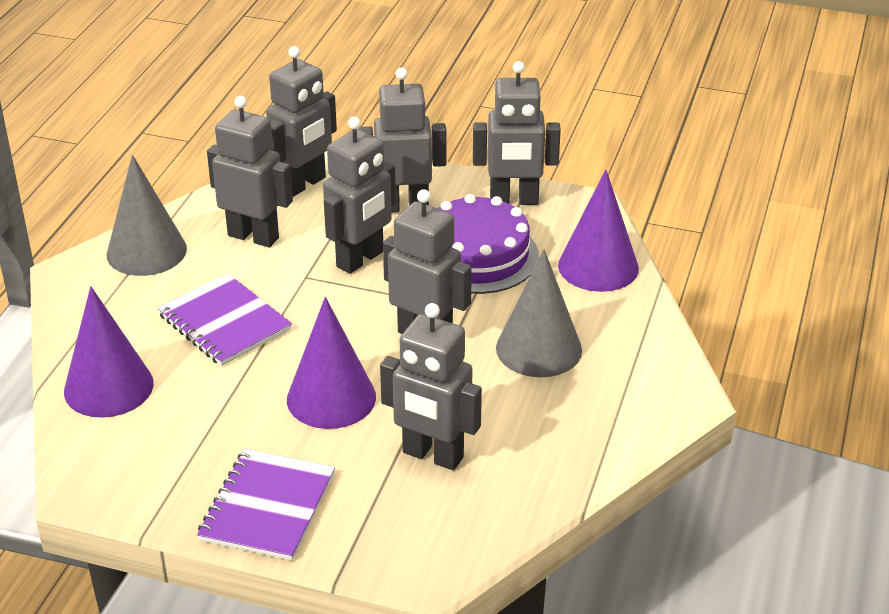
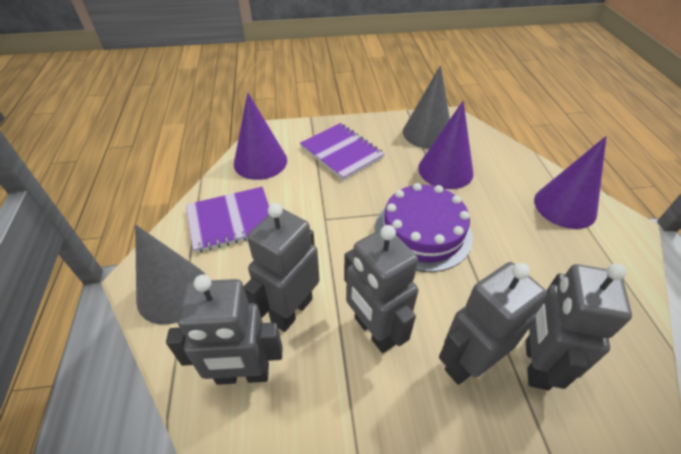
grey robot: [207,96,293,247] [266,46,337,197] [323,117,396,274] [359,68,446,213] [380,303,482,470] [383,189,472,334] [473,61,561,205] = 7 -> [166,274,283,385] [244,203,319,332] [344,225,418,353] [439,262,547,385] [526,263,632,390] = 5

